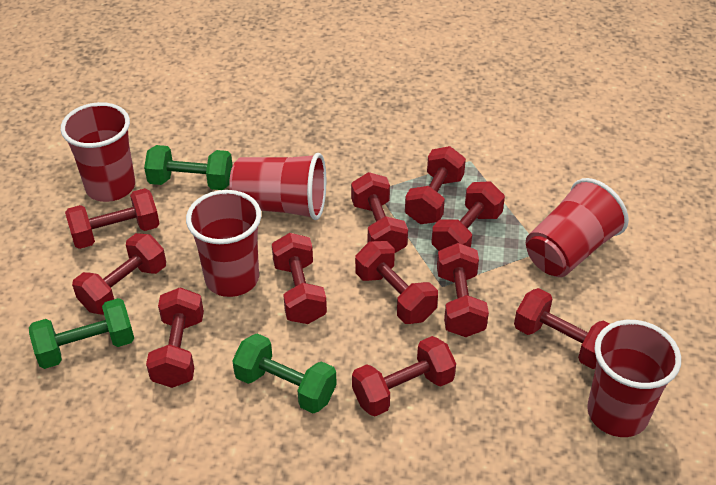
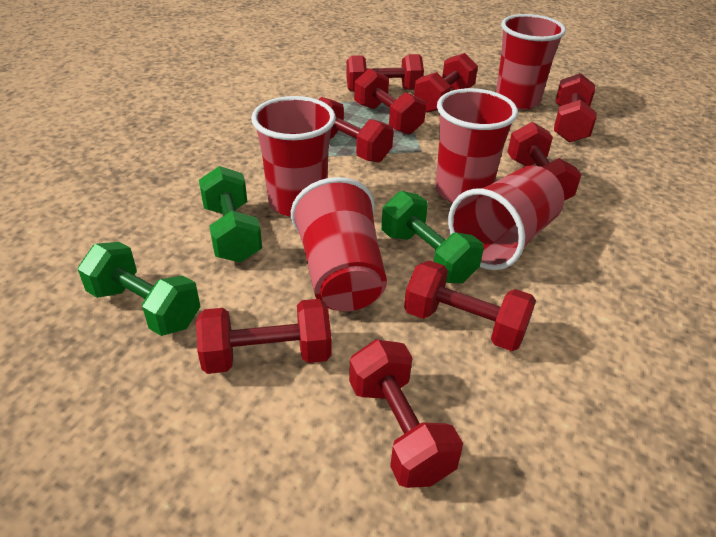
red dumbbell: [65,188,160,249] [72,233,166,314] [146,287,204,388] [272,233,327,324] [351,172,408,253] [352,336,456,416] [355,241,438,324] [405,146,466,224] [431,181,505,251] [437,243,489,337] [514,288,609,369] = 11 -> [196,299,331,374] [318,97,394,163] [346,54,424,91] [349,339,463,488] [354,68,426,135] [404,260,536,351] [414,53,478,113] [508,122,582,201] [554,73,597,143] = 9

